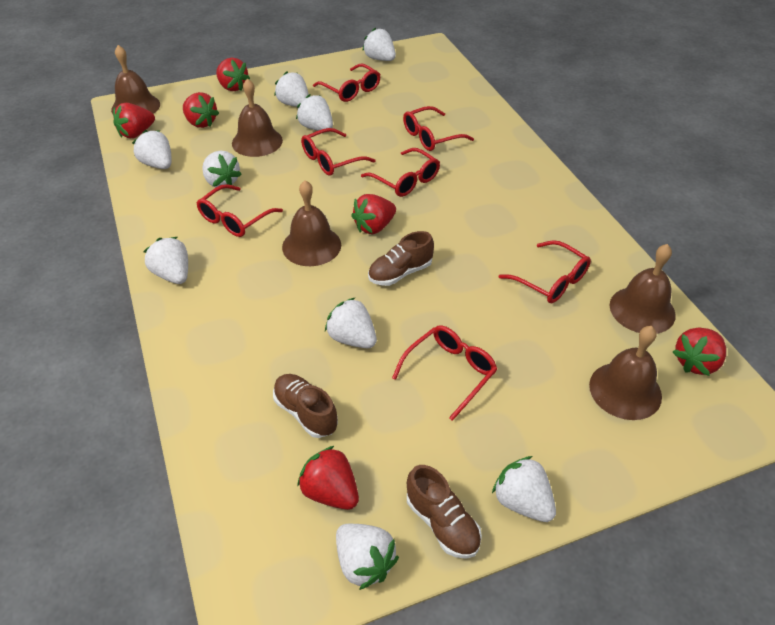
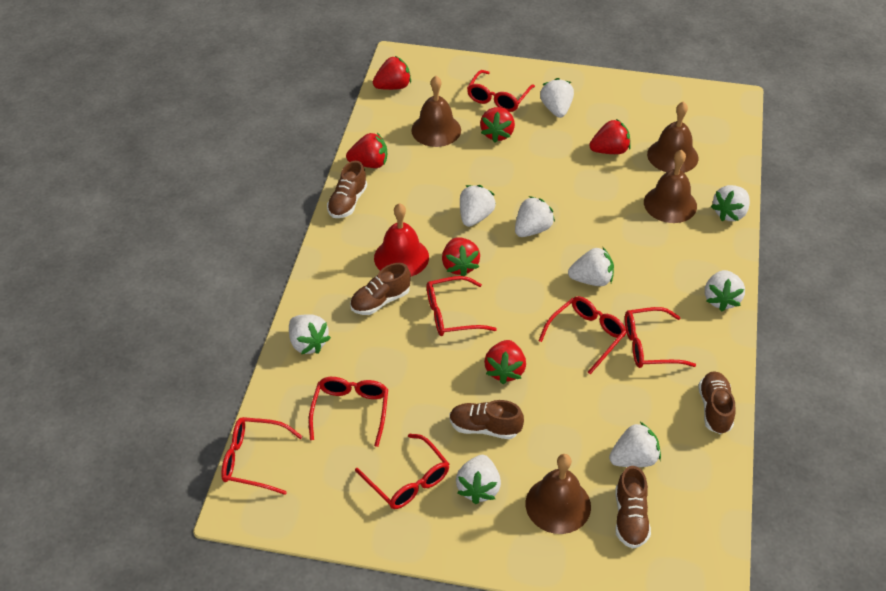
brown bell: [111,45,160,114] [232,78,283,157] [282,180,341,266] [589,326,662,420] [610,244,676,334] = 5 -> [411,76,461,147] [526,454,591,534] [644,150,697,223] [647,101,698,173] = 4
brown shoe: [273,374,338,438] [368,231,434,286] [407,465,482,559] = 3 -> [327,161,367,218] [350,263,411,315] [449,400,524,439] [615,466,651,549] [698,371,736,434] = 5
red bell: none = 0 -> [374,203,429,276] = 1

